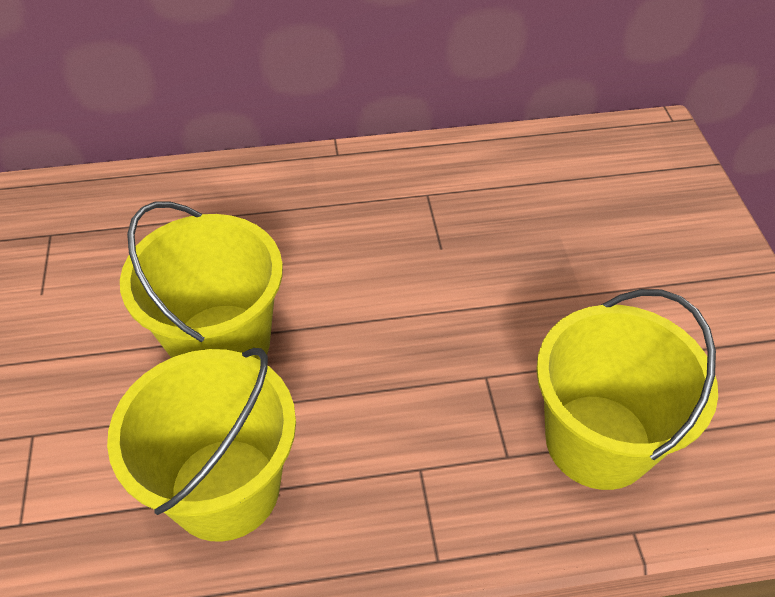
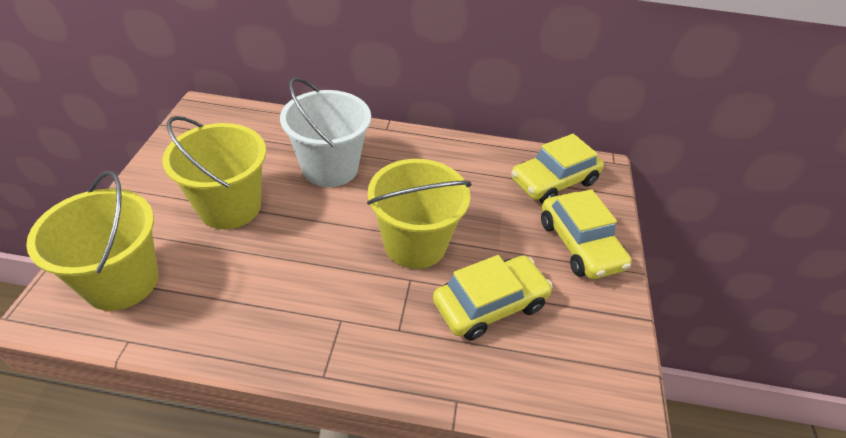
white bucket: none = 0 -> [280,77,371,187] = 1
yellow car: none = 0 -> [433,255,553,341] [511,134,604,204] [541,189,632,279] = 3

